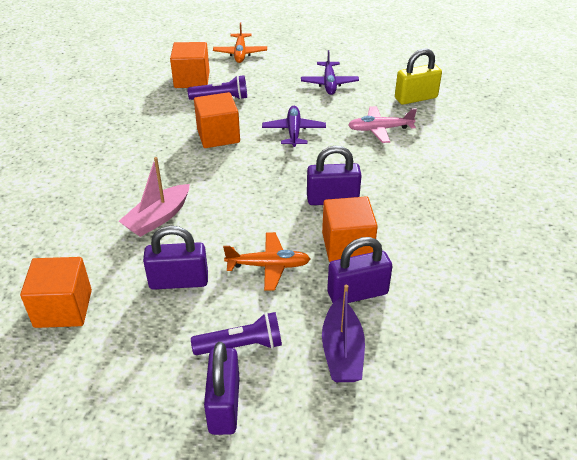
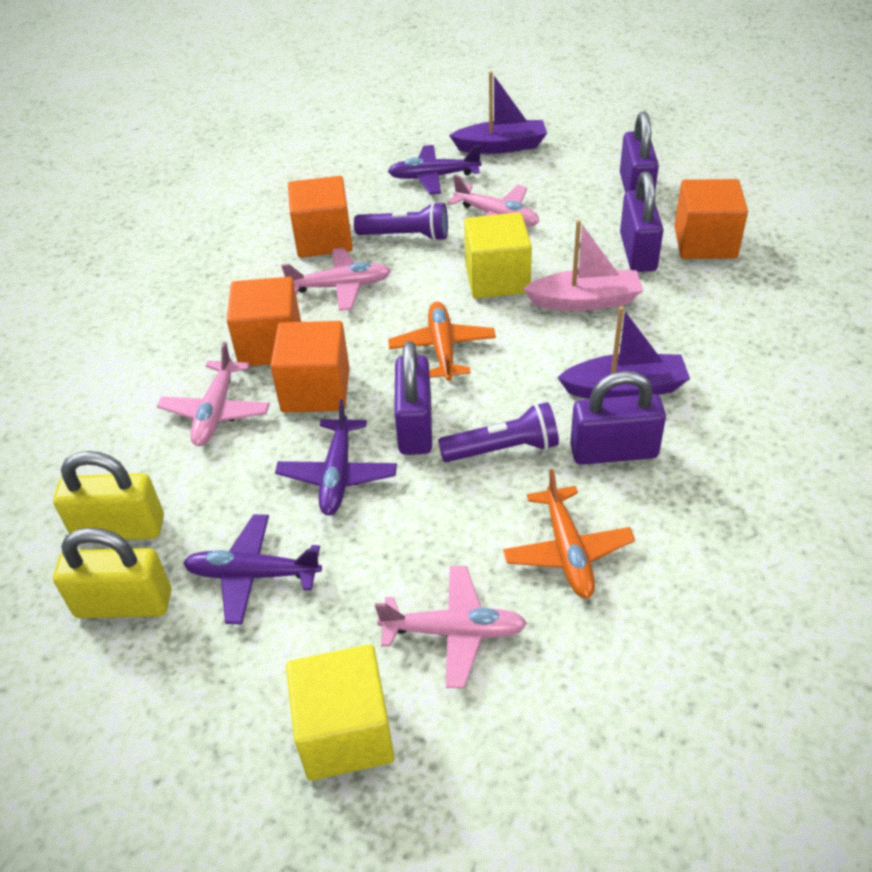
pink plane: [348,106,417,143] = 1 -> [157,342,270,446] [281,248,391,311] [375,566,527,688] [448,175,539,226] = 4
purple boat: [322,285,365,382] = 1 -> [449,71,547,154] [557,306,690,399] = 2
purple plane: [262,106,326,147] [301,50,359,95] = 2 -> [183,514,322,625] [275,399,397,516] [388,145,482,194] = 3
yellow cube: none = 0 -> [286,644,394,780] [464,212,532,299] = 2
yellow padlock: [395,48,442,105] = 1 -> [53,451,164,540] [53,527,171,618] = 2

